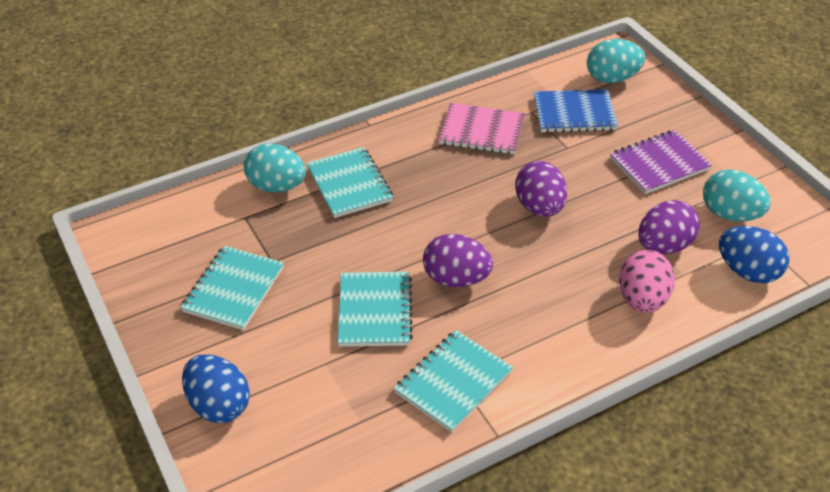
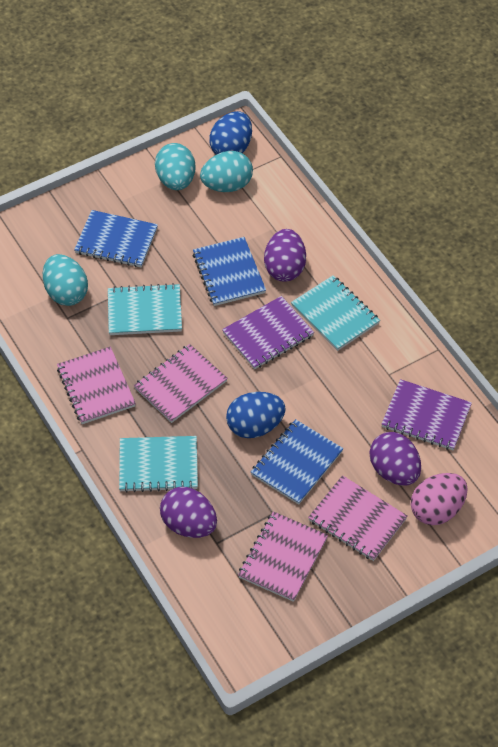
blue notebook: [534,89,618,133] = 1 -> [74,210,158,267] [193,237,266,306] [251,419,343,505] = 3
pink notebook: [438,103,525,154] = 1 -> [57,347,136,424] [134,344,228,423] [238,511,328,602] [308,475,407,561] = 4
purple notebook: [610,130,712,194] = 1 -> [222,296,314,369] [382,379,472,450] = 2
turquoise notebook: [181,246,284,330] [307,147,393,218] [338,272,413,347] [394,330,513,433] = 4 -> [108,283,182,335] [119,436,198,493] [291,275,380,351] = 3

